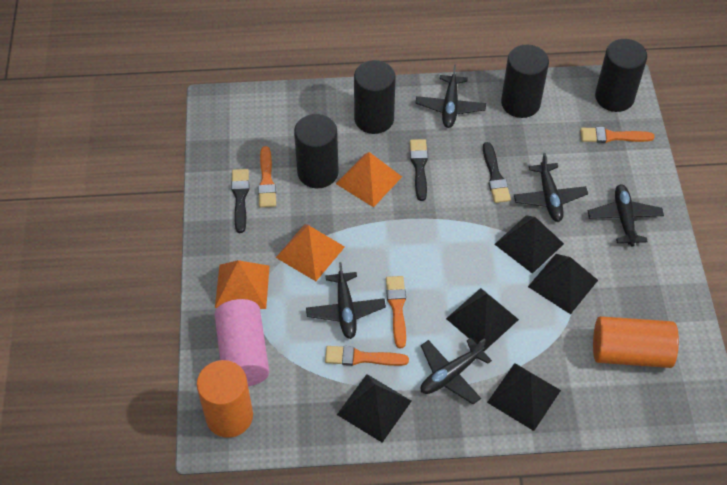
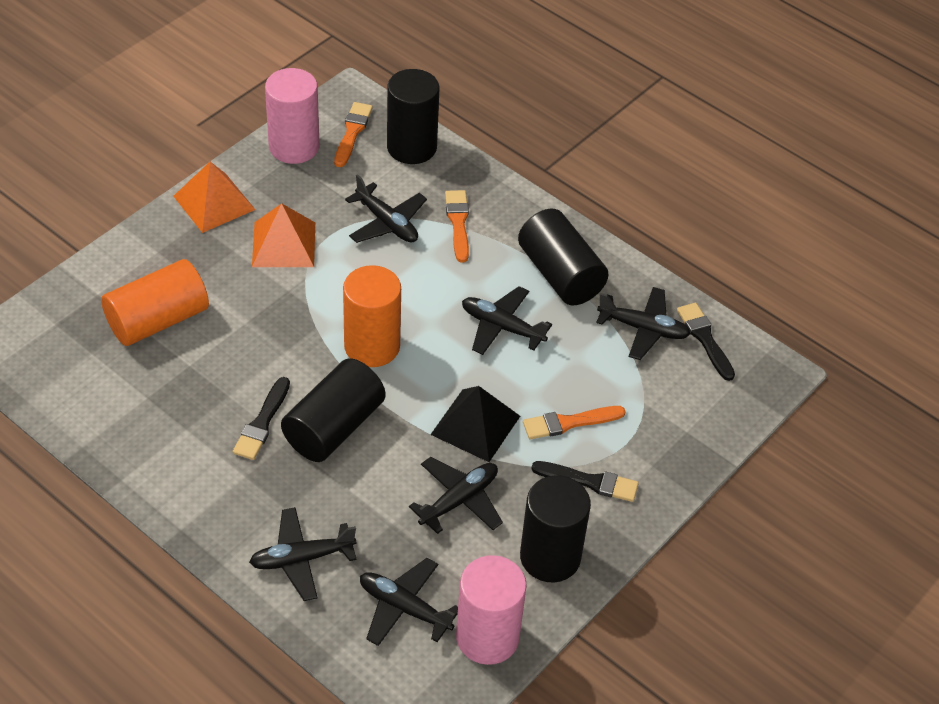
black plane: [306,262,386,339] [415,64,486,128] [421,338,492,404] [514,153,588,222] [588,184,664,246] = 5 -> [249,507,357,601] [345,174,427,243] [360,558,458,646] [409,457,503,534] [462,286,552,355] [596,287,691,360] = 6
black pyramid: [337,374,412,443] [446,288,519,351] [487,363,561,431] [494,215,564,274] [528,254,598,314] = 5 -> [430,386,520,462] = 1
orange brush: [258,146,276,208] [325,346,409,366] [386,276,406,348] [580,127,655,143] = 4 -> [334,102,373,167] [445,190,469,262] [523,406,626,439] = 3
orange pyramid: [215,260,270,309] [276,224,345,281] [336,152,402,207] = 3 -> [173,162,256,233] [252,203,315,267] = 2
pink cylinder: [214,299,269,386] = 1 -> [265,68,319,164] [456,555,527,665] = 2

